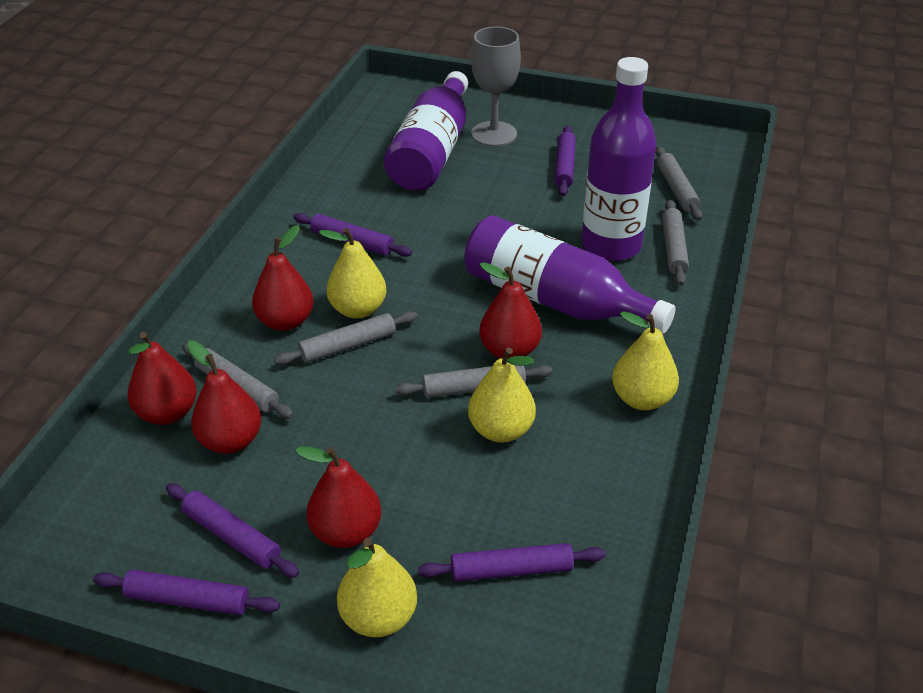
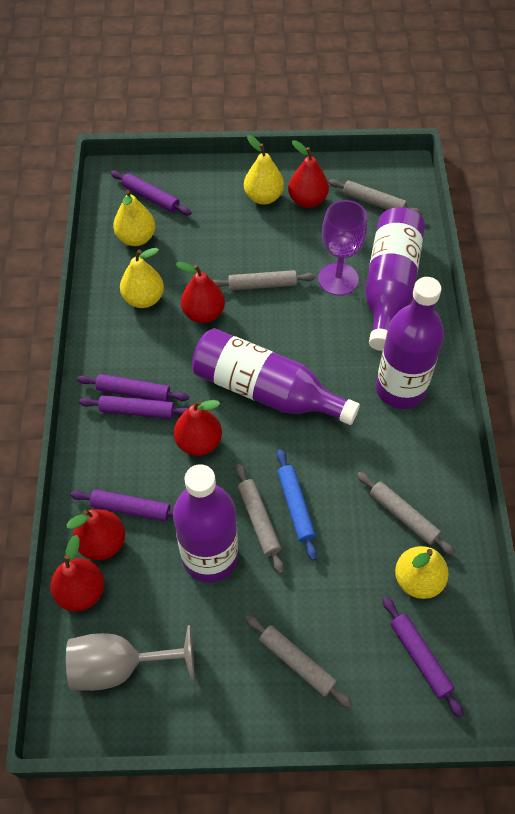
blue rolling pin: none = 0 -> [277,449,317,561] = 1
purple bottle: [384,71,468,191] [464,215,676,334] [581,57,657,261] = 3 -> [173,464,238,583] [192,328,360,425] [365,207,425,351] [376,277,444,409] = 4
purple goblet: none = 0 -> [318,200,367,296] = 1

